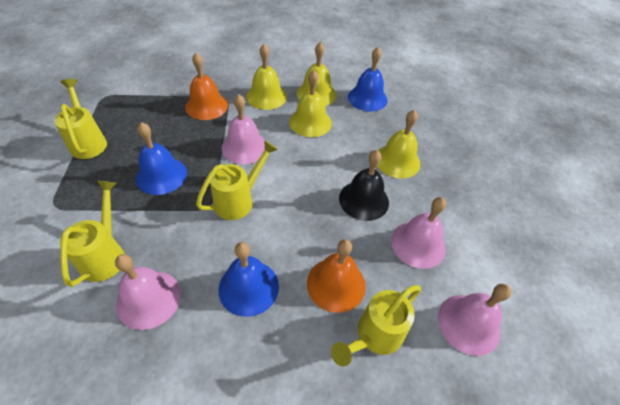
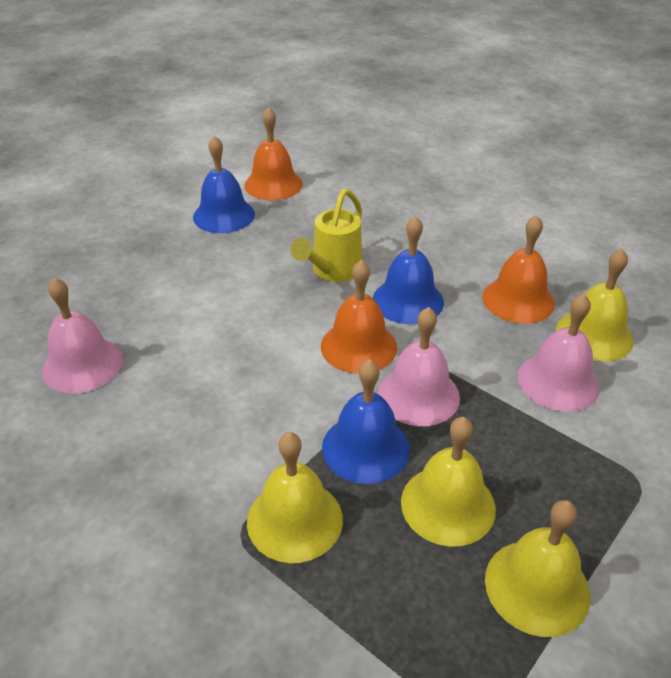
black bell: [339,150,389,221] = 1 -> none = 0
orange bell: [185,53,228,120] [307,239,366,313] = 2 -> [244,107,303,200] [321,259,397,374] [482,215,555,324] = 3
pink bell: [115,254,181,330] [222,94,265,164] [391,197,446,269] [438,284,512,356] = 4 -> [42,277,123,394] [378,307,460,426] [518,294,600,412] = 3
yellow watering can: [54,79,107,159] [60,181,124,287] [196,140,278,220] [331,285,421,367] = 4 -> [291,189,362,282] = 1

